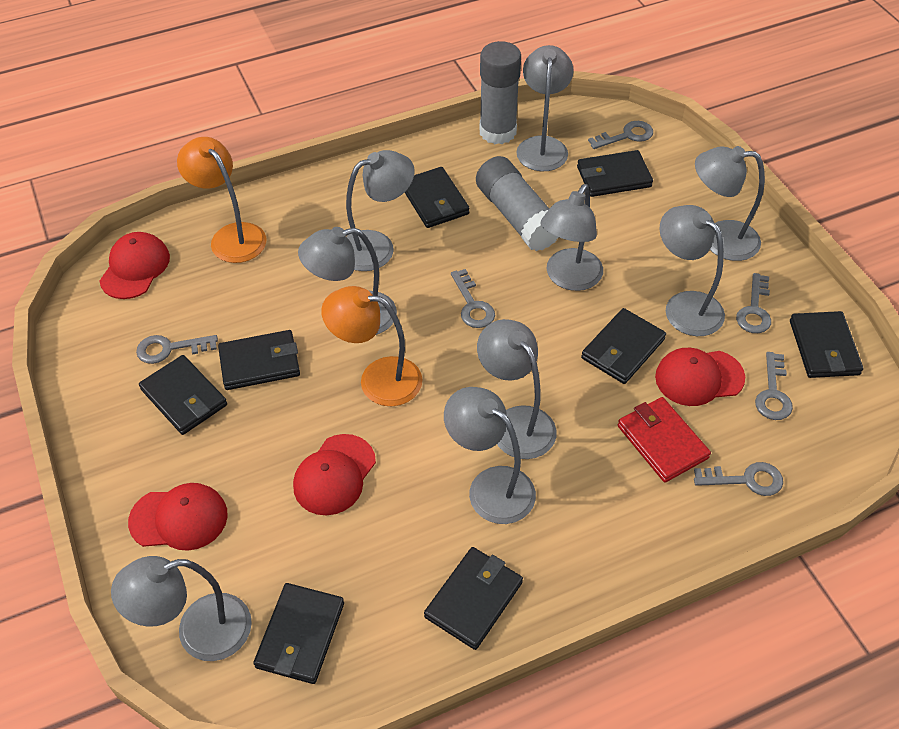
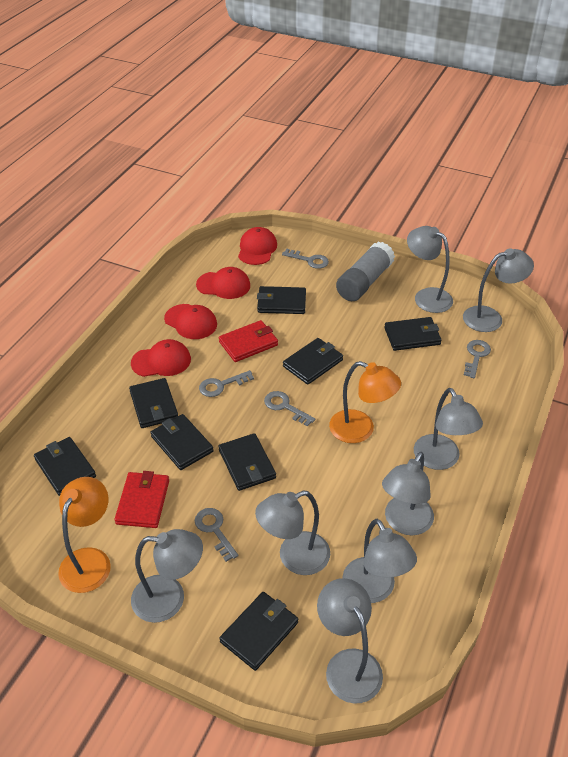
grey glue stick: [476,156,559,251] [480,41,521,144] = 2 -> [336,242,395,301] = 1
grey key: [136,335,218,364] [451,269,495,328] [588,121,653,149] [694,462,783,496] [736,273,771,333] [755,352,793,420] = 6 -> [195,508,238,562] [199,370,254,397] [264,391,315,427] [282,248,329,269] [464,340,491,378] = 5
grey lamp: [111,556,252,661] [298,227,397,335] [346,150,415,271] [444,387,536,524] [477,319,557,459] [516,45,574,171] [540,184,603,291] [659,205,725,336] [695,146,765,261] = 9 -> [131,529,203,623] [255,491,330,575] [317,578,383,704] [343,519,417,603] [382,452,434,535] [407,226,453,313] [414,388,483,470] [463,248,534,332] = 8
red wallet: [618,397,711,483] = 1 -> [114,471,169,528] [219,320,278,362] = 2

